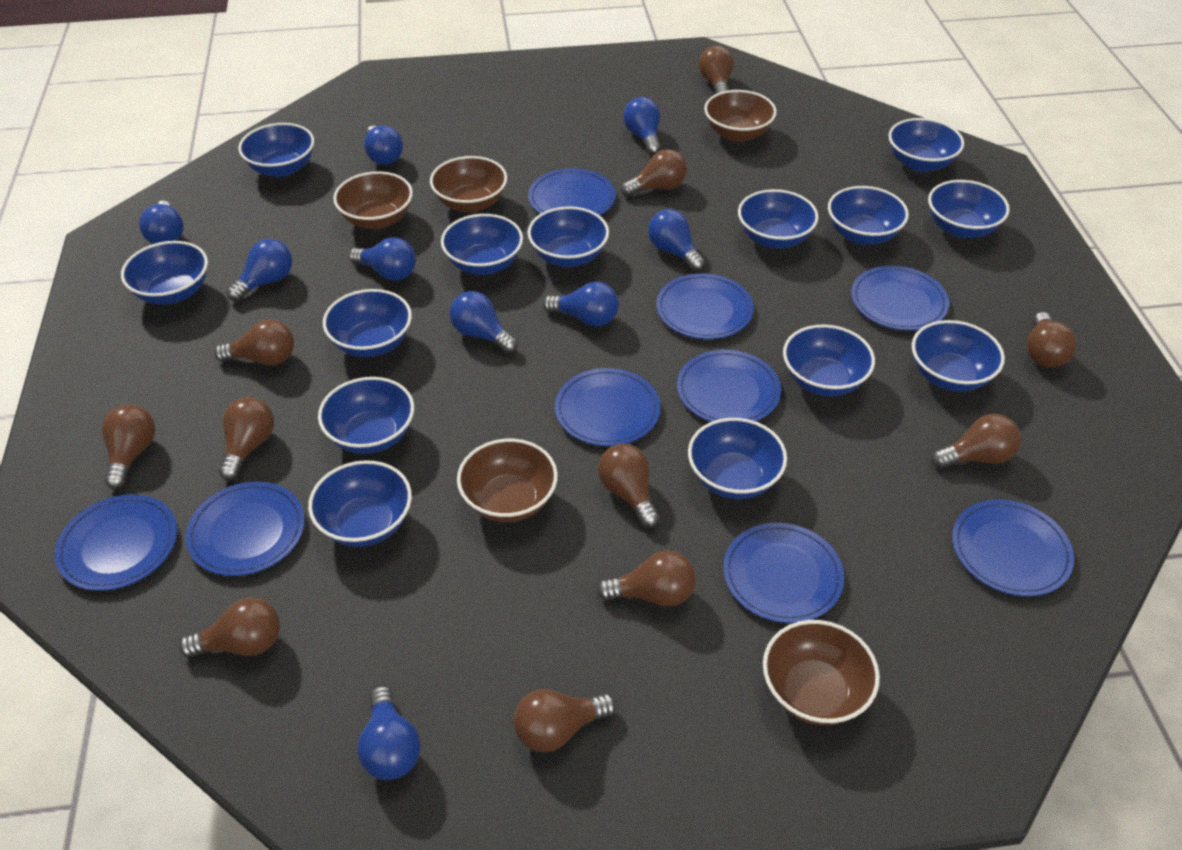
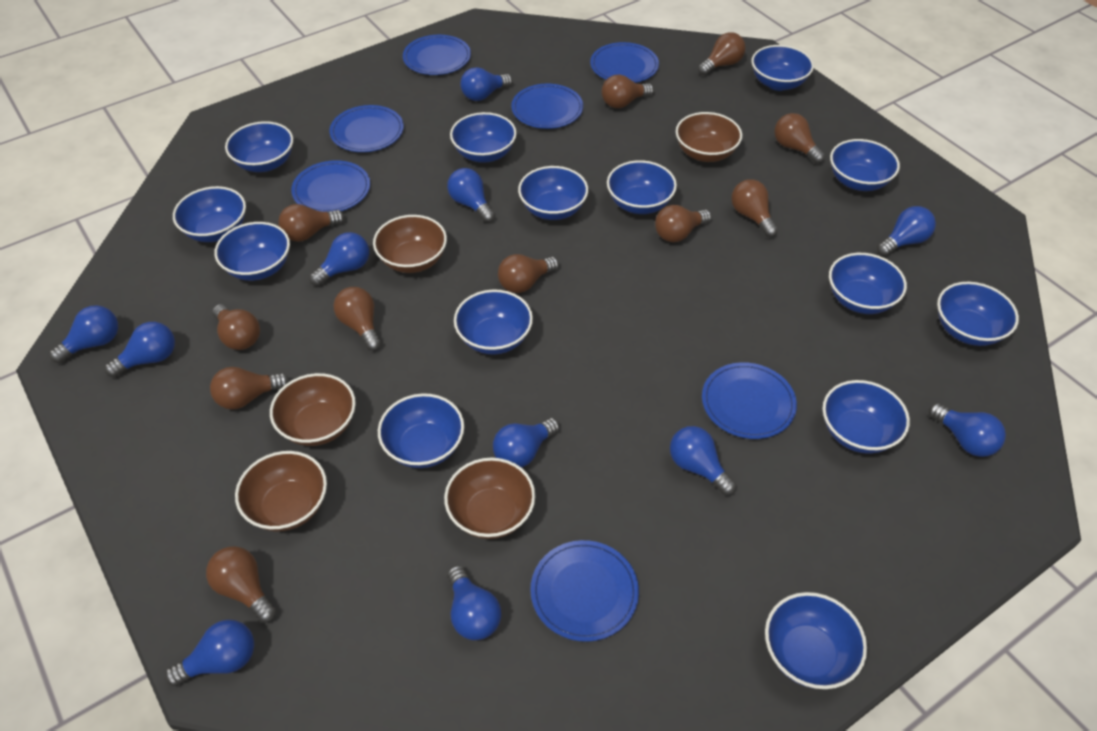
blue light bulb: [139,201,184,244] [227,239,292,301] [349,237,416,281] [357,686,421,780] [364,125,403,165] [449,291,518,353] [543,282,619,327] [623,97,661,155] [648,209,705,271] = 9 -> [49,305,118,363] [105,322,175,377] [165,620,254,686] [309,232,369,286] [447,168,495,222] [447,565,501,640] [460,67,512,101] [493,418,559,468] [670,426,736,495] [877,206,936,256] [929,403,1006,457] = 11
blue plate: [55,495,177,591] [186,482,305,576] [528,168,615,216] [555,368,660,446] [656,273,754,339] [677,350,781,422] [723,523,844,623] [851,266,949,331] [952,500,1074,596] = 9 -> [291,160,370,212] [329,105,404,152] [403,35,471,75] [511,84,583,129] [530,540,639,642] [590,42,659,83] [702,362,797,439] = 7

